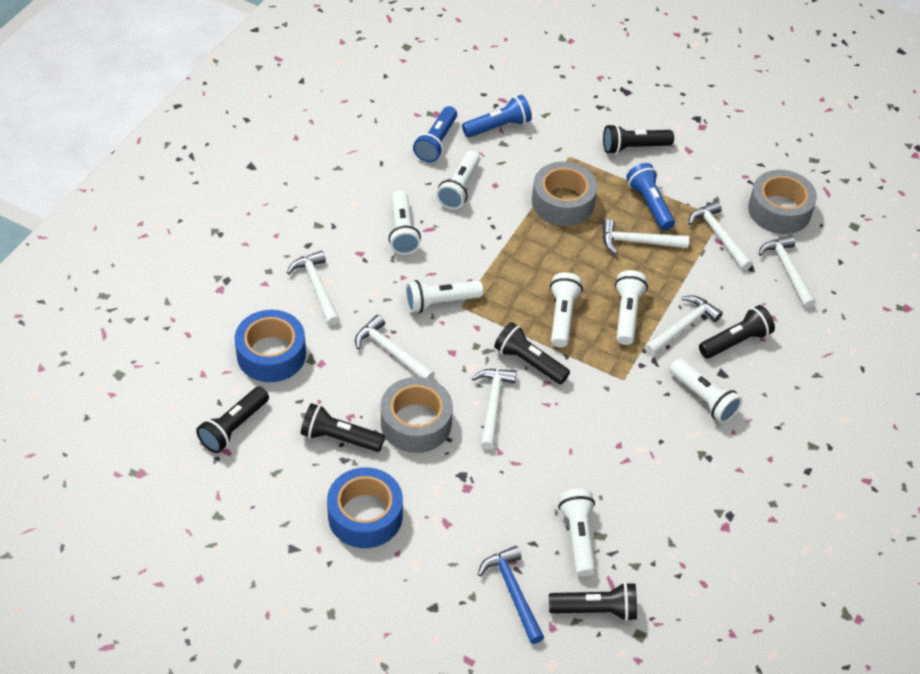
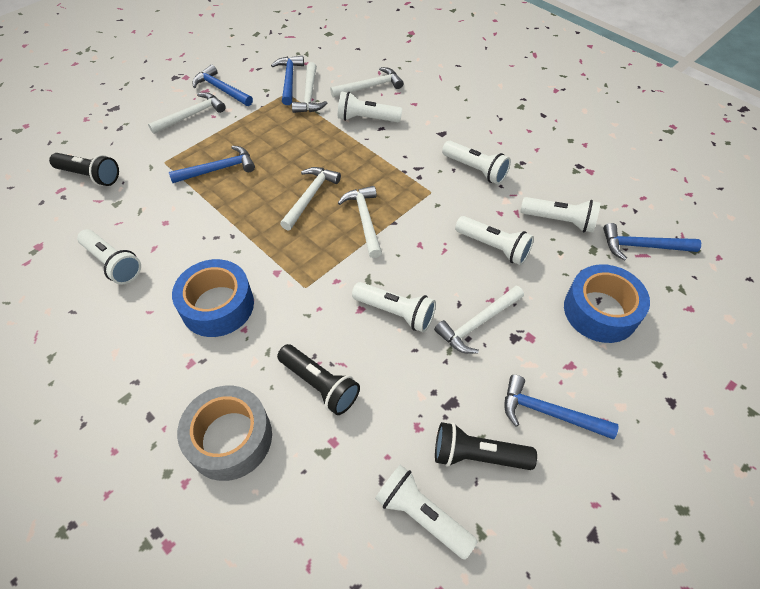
black flashlight: [196,387,269,453] [301,403,385,452] [494,322,570,384] [549,582,637,621] [603,124,674,154] [699,305,775,359] = 6 -> [49,153,119,186] [277,344,360,415] [435,422,537,470] = 3
blue flashlight: [413,106,457,162] [462,95,532,138] [626,163,675,230] = 3 -> none = 0
blue hammer: [478,546,544,644] = 1 -> [169,146,255,183] [192,65,253,106] [271,56,304,105] [504,375,619,439] [603,223,701,260] = 5
grey tape: [381,377,453,453] [532,162,597,226] [748,170,817,234] = 3 -> [177,386,272,481] = 1
white hammer: [287,251,340,326] [355,315,435,380] [472,369,517,450] [602,219,689,254] [645,295,723,356] [689,201,753,270] [759,235,816,308] = 7 -> [148,92,226,134] [280,167,341,230] [292,62,327,113] [330,67,403,98] [338,186,382,258] [434,286,524,354] = 6

